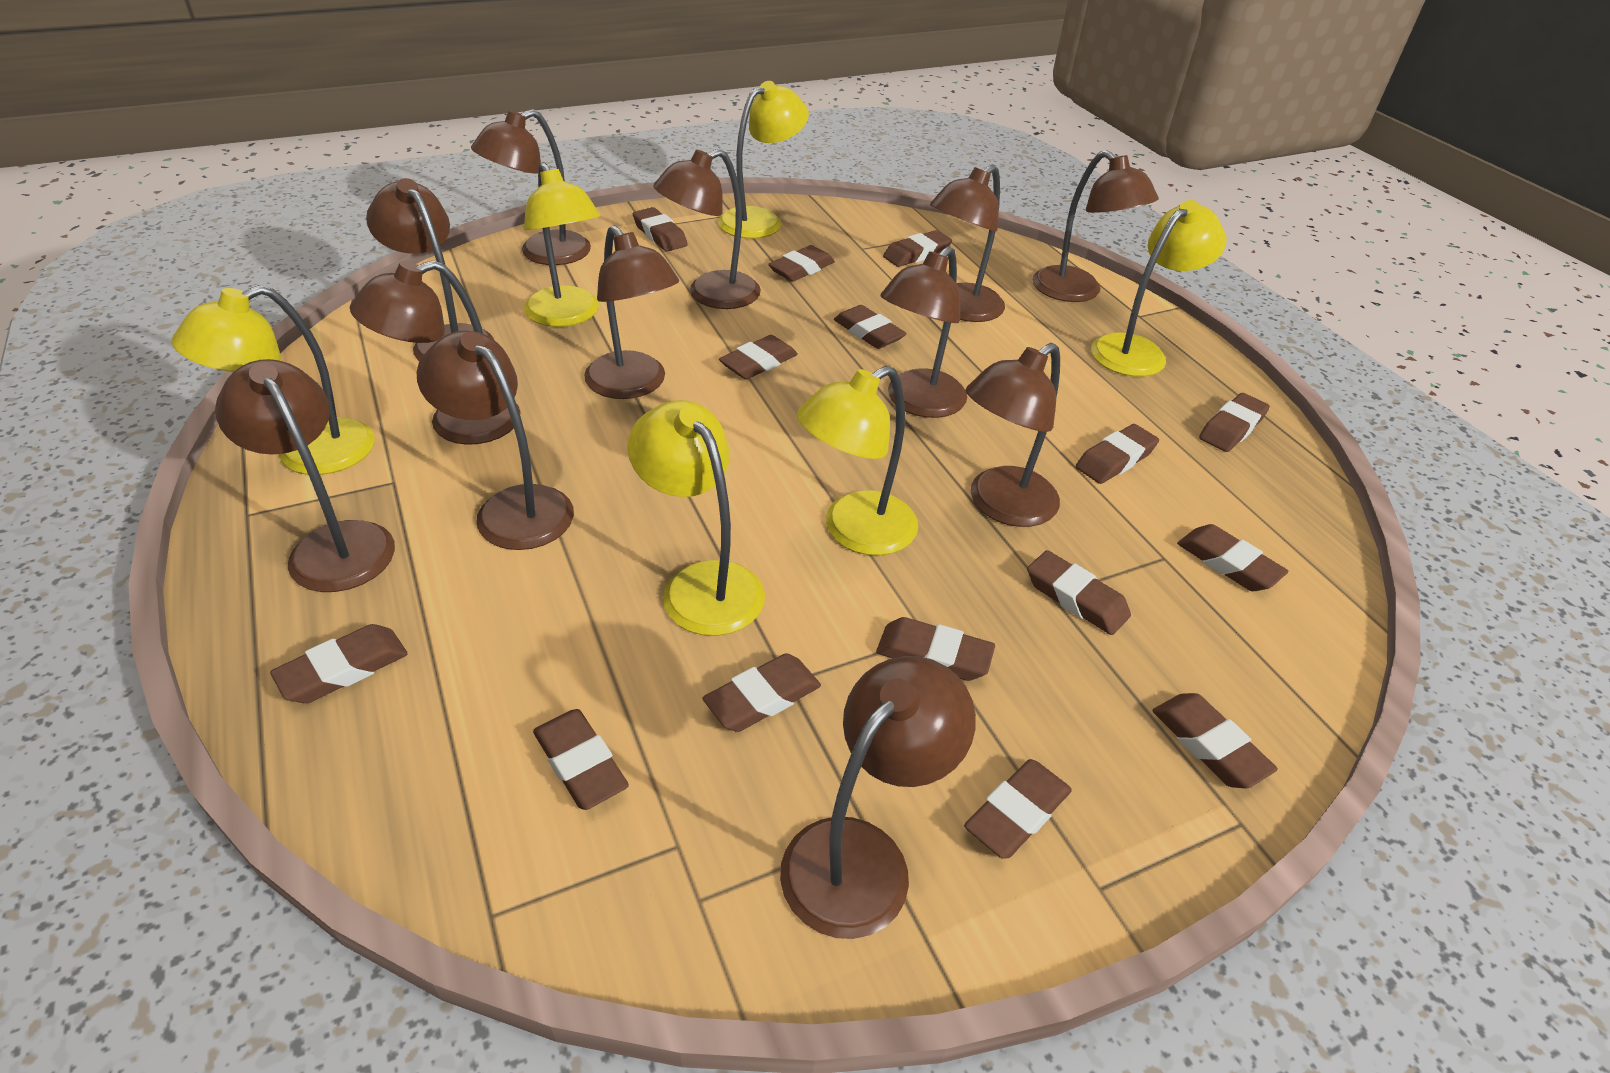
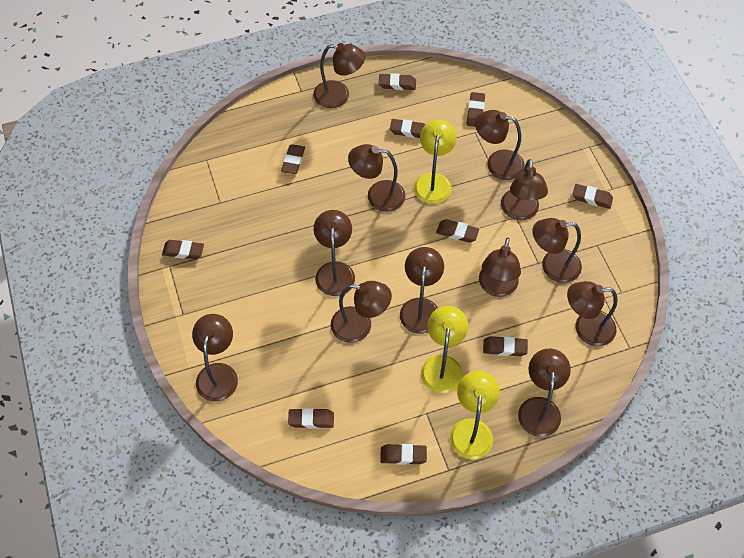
brown eraser: [270,624,408,703] [533,709,629,810] [633,207,688,252] [702,653,821,732] [719,335,798,379] [768,245,835,282] [834,305,907,349] [876,617,995,681] [883,230,952,267] [964,759,1072,859] [1027,550,1131,635] [1076,424,1159,484] [1152,693,1278,788] [1177,524,1289,591] [1199,393,1270,452] = 15 -> [162,240,204,259] [281,144,305,174] [288,408,334,429] [379,73,416,90] [380,444,427,465] [390,119,426,138] [436,219,479,243] [467,92,485,127] [483,336,528,356] [573,184,613,209] = 10
yellow lamp: [172,285,375,475] [524,162,600,327] [627,400,765,636] [718,81,809,239] [797,366,918,556] [1091,200,1227,377] = 6 -> [414,120,457,204] [421,306,468,393] [450,371,500,459] = 3

